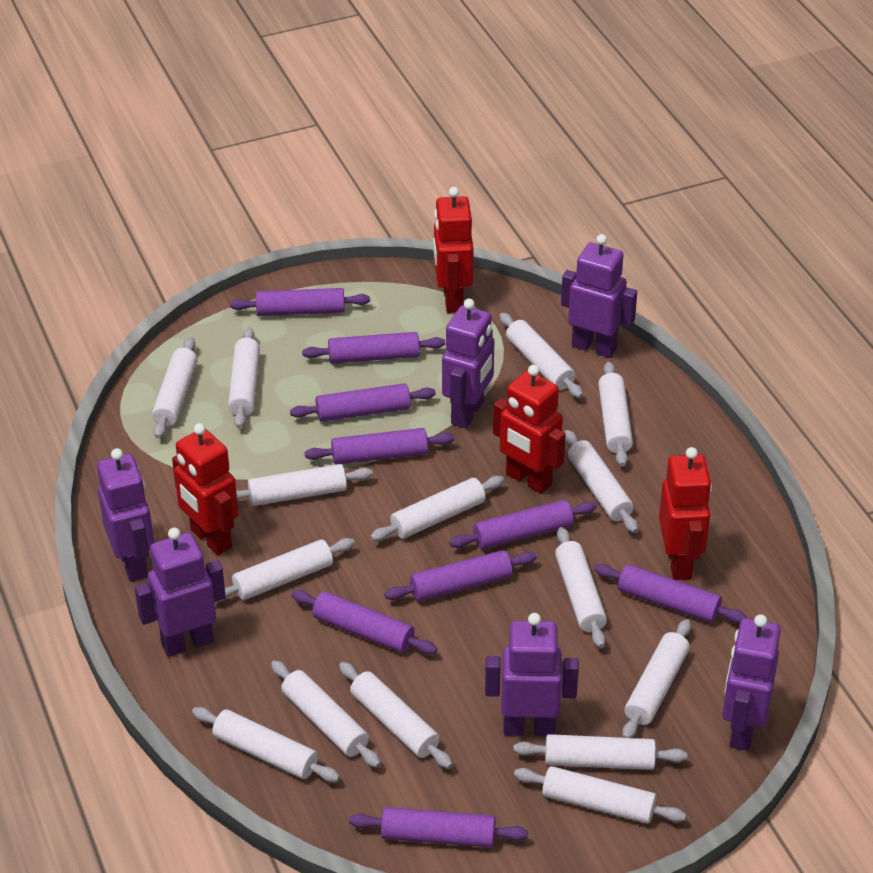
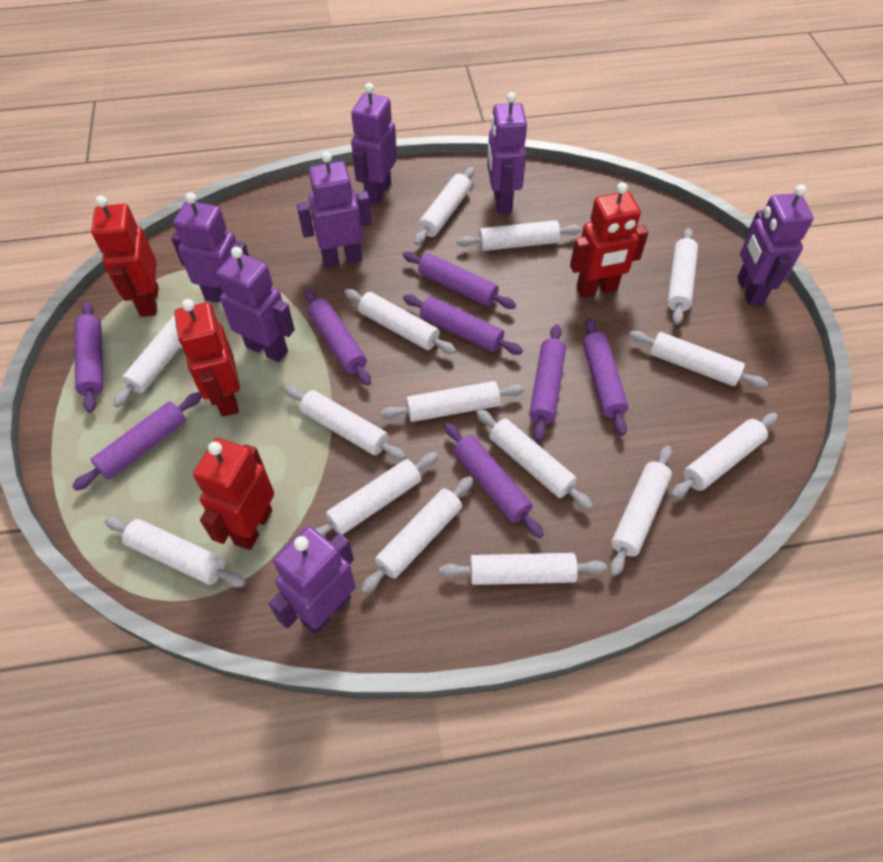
purple robot: [97,448,154,582] [135,528,226,657] [442,299,494,428] [485,613,579,736] [561,234,637,358] [722,614,781,751] = 6 -> [171,192,249,303] [216,247,295,362] [269,526,355,635] [297,151,372,267] [351,83,397,205] [487,92,527,214] [737,185,814,306] = 7
purple rolling pin: [230,288,370,316] [290,383,436,422] [291,590,437,654] [302,332,445,364] [305,428,454,465] [349,807,528,848] [384,550,537,602] [449,500,597,549] [594,564,747,623] = 9 -> [72,392,202,491] [75,302,103,413] [305,289,371,386] [403,251,516,309] [403,294,523,355] [444,423,544,538] [529,324,566,442] [583,318,629,436] = 8

